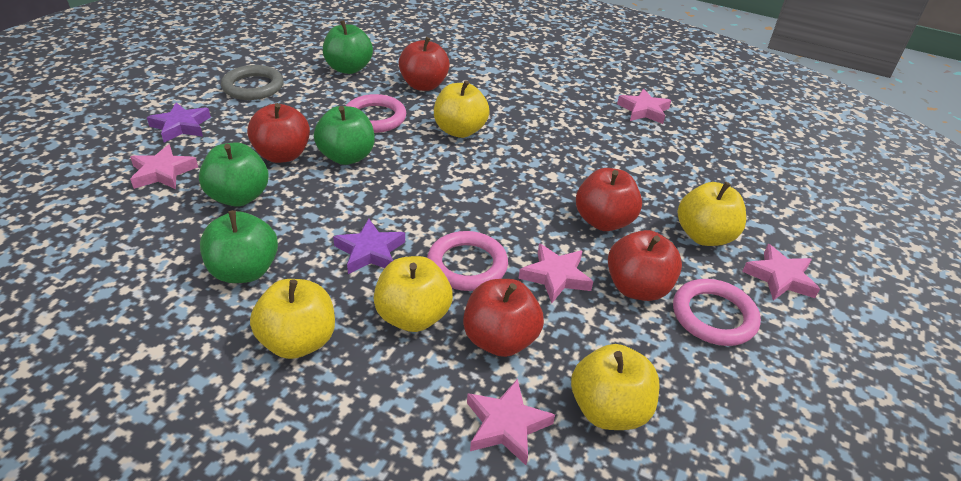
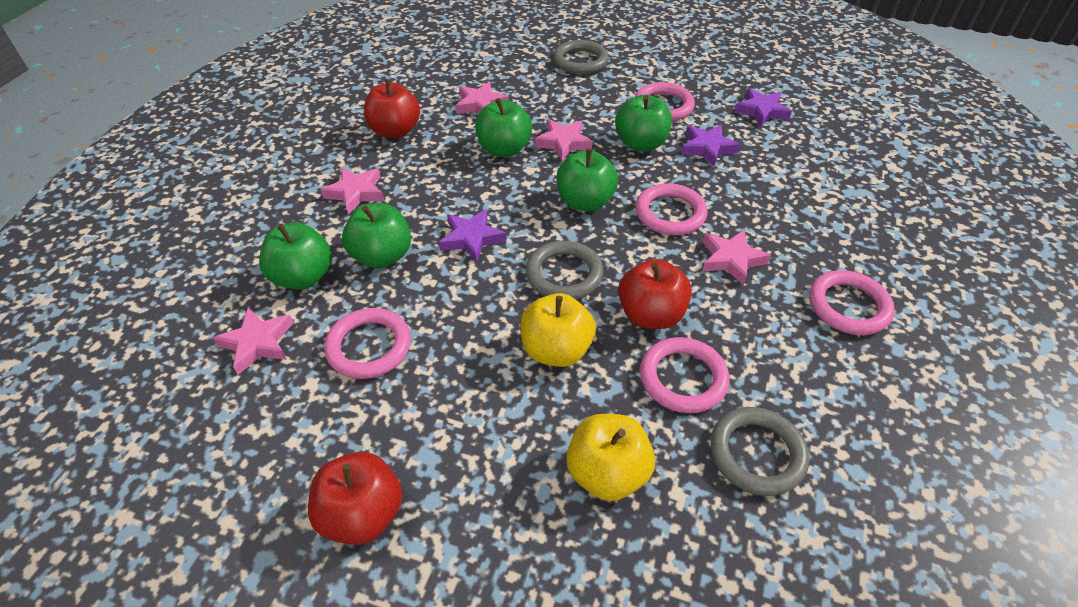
green apple: [199,142,269,207] [200,210,278,283] [314,106,375,165] [323,20,373,74] = 4 -> [259,223,332,290] [342,203,411,268] [475,98,532,157] [557,149,618,211] [615,94,672,151] = 5
grey ring: [221,65,283,100] = 1 -> [526,241,604,299] [553,40,609,74] [710,407,809,496] = 3
pink ring: [346,94,406,133] [427,231,508,291] [673,279,761,346] = 3 -> [324,308,411,379] [635,82,695,121] [635,183,708,235] [640,337,730,413] [809,270,895,335] = 5
purple star: [147,103,211,142] [333,219,405,274] = 2 -> [439,209,506,263] [681,125,741,166] [734,88,792,127] = 3
red apple: [247,103,310,163] [399,37,450,91] [463,279,544,357] [576,168,642,231] [608,230,682,301] = 5 -> [308,452,403,545] [364,80,420,138] [618,259,692,329] = 3
yellow apple: [250,279,335,359] [374,256,453,332] [434,80,490,138] [571,344,660,430] [678,182,746,246] = 5 -> [520,293,596,367] [566,414,655,501] = 2

